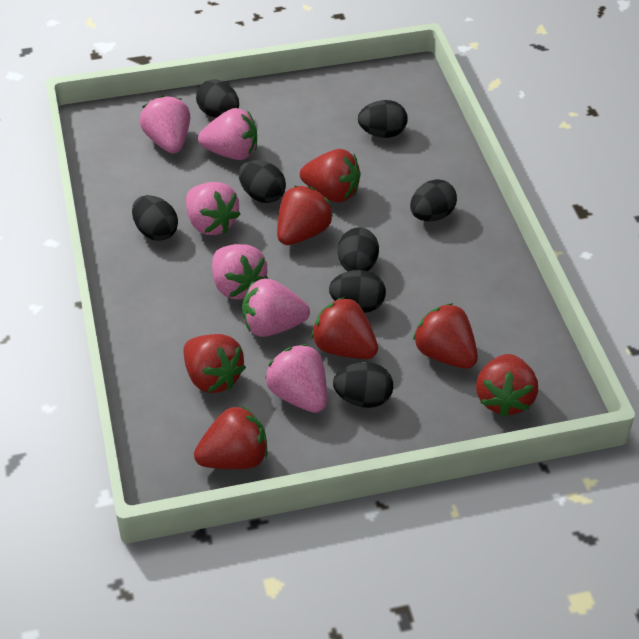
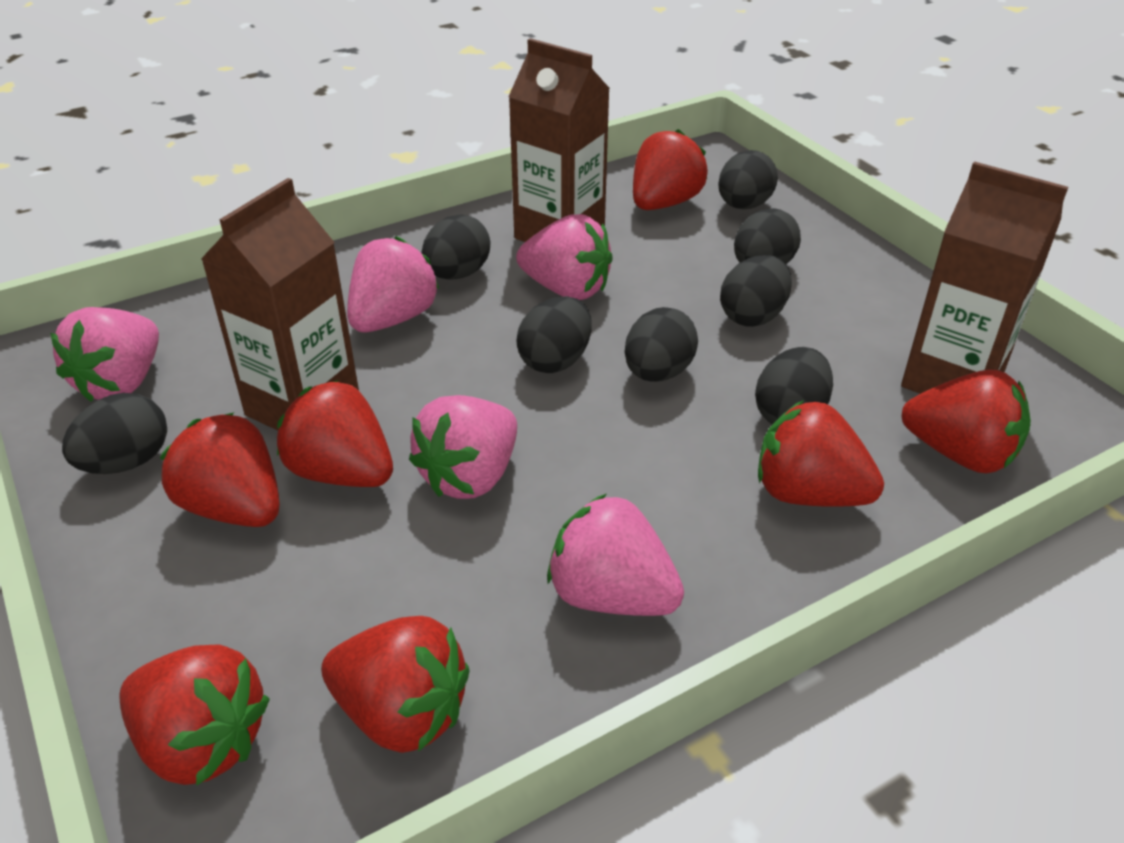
brown carton: none = 0 -> [201,178,359,431] [508,38,610,242] [901,161,1068,394] = 3
pink strawberry: [140,95,190,153] [186,182,241,235] [198,108,257,160] [212,244,268,299] [242,278,310,337] [266,344,327,413] = 6 -> [50,307,159,402] [347,236,439,332] [409,395,517,499] [516,214,613,300] [547,494,684,616] = 5

